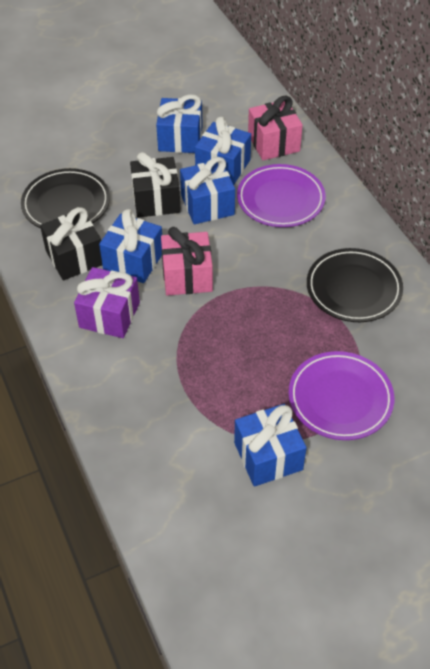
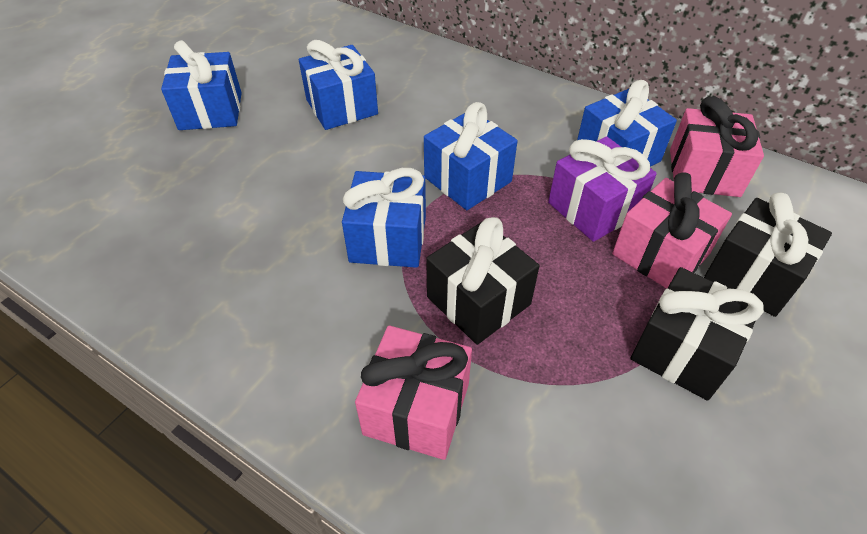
black gift: [40,207,102,280] [130,152,181,218] = 2 -> [426,217,539,345] [630,267,764,401] [704,192,832,317] = 3
black plate: [21,168,110,228] [307,248,403,322] = 2 -> none = 0
pink gift: [161,227,213,296] [248,96,303,160] = 2 -> [355,326,472,460] [612,172,732,289] [670,96,764,197] = 3
purple plate: [237,164,326,227] [289,351,394,440] = 2 -> none = 0

